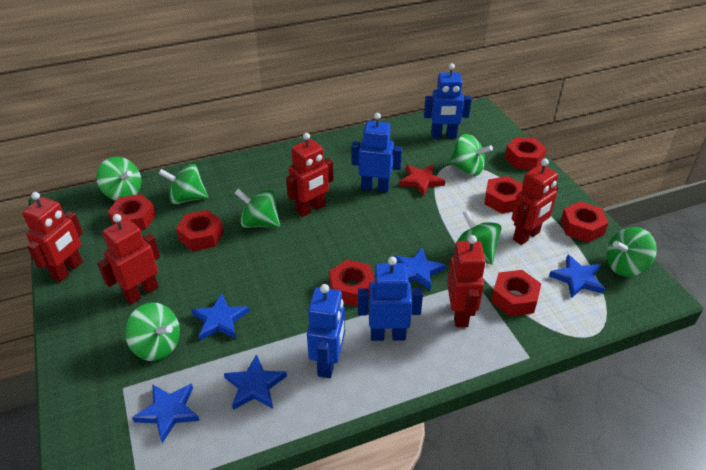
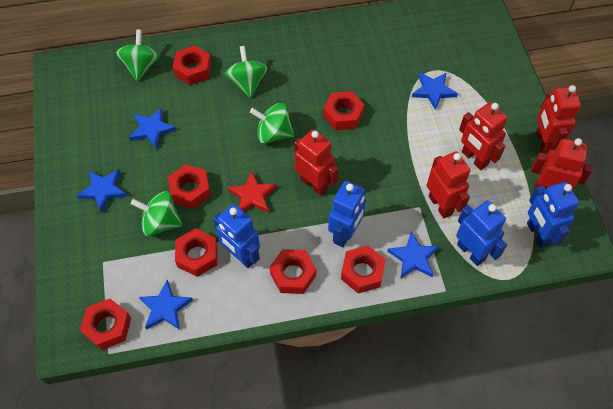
green spinning top: [96,157,142,200] [125,303,180,361] [158,164,208,205] [235,189,280,228] [449,134,493,176] [457,210,501,265] [606,227,657,277] = 7 -> [116,29,160,81] [131,191,183,236] [225,46,268,98] [250,103,294,144] = 4

